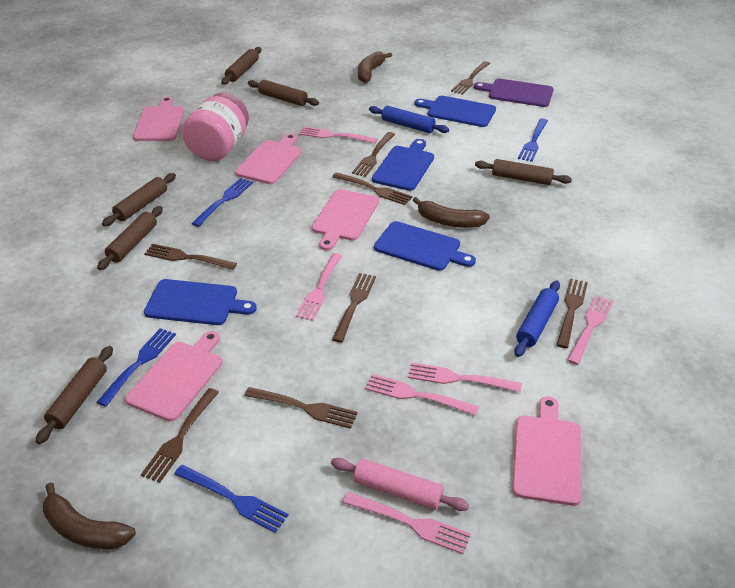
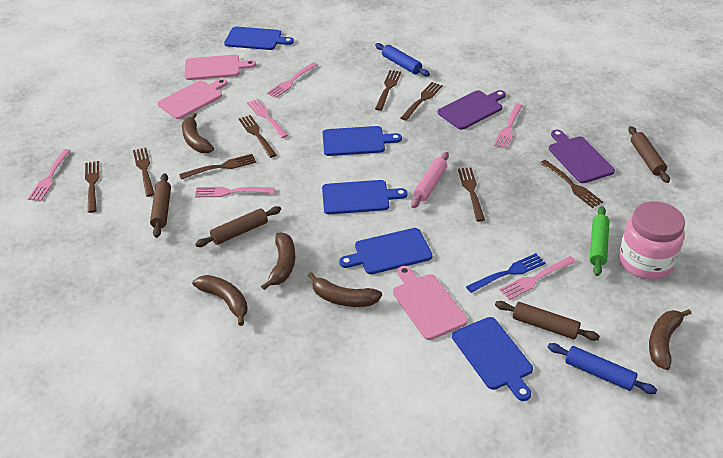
blue cutting board: [144,279,257,325] [372,139,434,191] [374,221,476,271] [414,96,496,127] = 4 -> [224,27,294,50] [322,180,408,214] [323,126,402,156] [339,228,433,274] [452,317,533,401] = 5
blue fork: [97,328,176,407] [174,465,288,533] [191,178,253,227] [518,118,548,162] = 4 -> [466,253,545,293] = 1
brown banana: [43,482,136,549] [358,52,392,83] [413,197,490,228] = 3 -> [182,113,214,153] [192,275,248,326] [261,233,295,290] [308,272,382,307] [649,309,691,370] = 5
brown rolling pin: [36,346,113,444] [97,206,163,270] [102,173,176,226] [222,47,261,85] [248,80,319,106] [475,159,572,185] = 6 -> [150,173,171,238] [195,206,281,247] [495,301,600,341] [628,126,670,183] = 4
green rolling pin: none = 0 -> [590,206,610,276] = 1
pink cutting board: [125,331,223,422] [133,97,184,141] [235,133,302,184] [312,189,379,251] [512,396,582,506] = 5 -> [157,79,228,119] [184,55,256,80] [393,266,468,340] = 3
purple cutting board: [474,79,553,107] = 1 -> [437,90,506,130] [549,130,615,183] = 2

